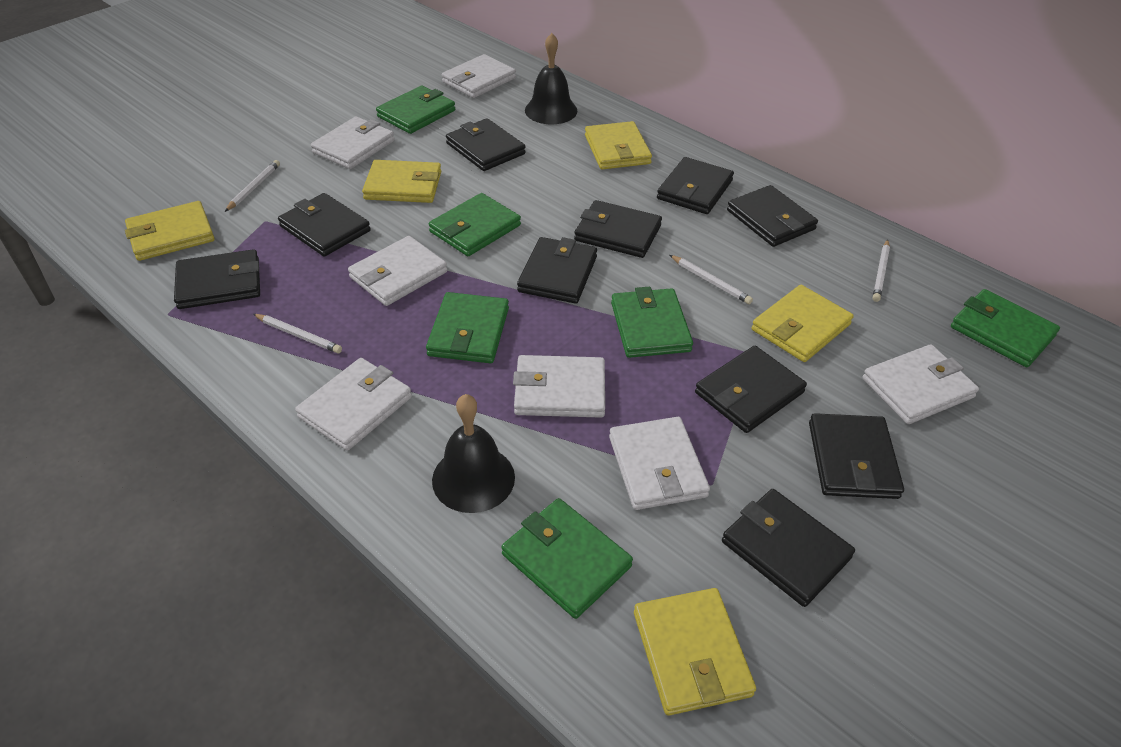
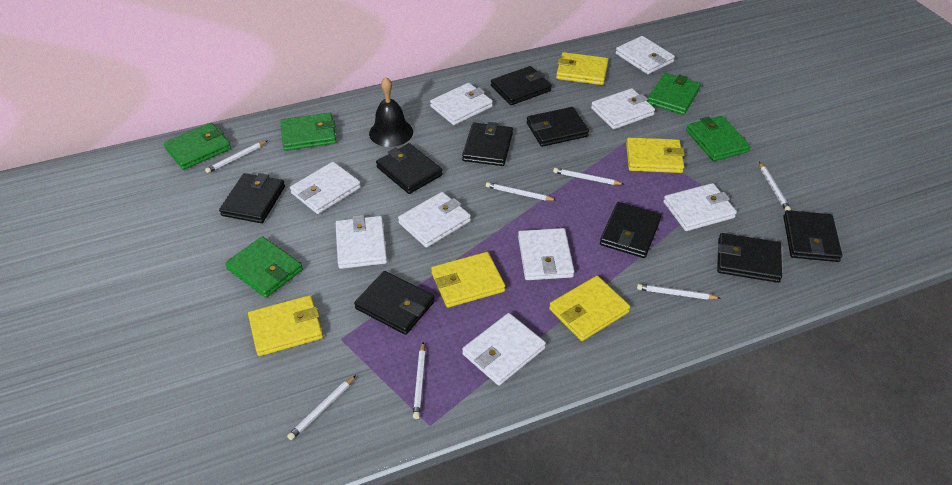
black bell: [432,394,515,513] [525,33,578,124] = 2 -> [369,77,413,147] = 1
black wallet: [174,249,260,309] [278,193,371,257] [446,118,526,171] [517,237,597,304] [574,200,662,258] [657,157,734,214] [695,346,807,433] [722,489,855,607] [727,185,818,247] [809,413,904,499] = 10 -> [219,173,285,223] [354,271,435,335] [376,143,443,194] [462,122,513,166] [491,66,552,105] [526,107,589,147] [600,202,661,258] [717,233,782,283] [783,210,842,262] = 9
green wallet: [376,86,455,134] [426,292,509,363] [429,193,521,256] [501,498,633,619] [611,287,693,358] [951,289,1060,367] = 6 -> [164,123,231,170] [225,236,303,298] [280,113,337,151] [647,73,701,115] [686,116,751,161] = 5
white pencil: [225,160,280,212] [253,314,342,353] [670,255,753,304] [873,239,890,302] = 4 -> [205,140,268,173] [287,375,356,440] [413,342,425,419] [486,182,556,201] [553,168,625,185] [637,284,720,300] [759,162,791,211] = 7
white wallet: [295,358,412,451] [311,116,395,169] [348,236,447,306] [442,54,516,98] [513,355,605,418] [609,417,710,510] [862,344,979,424] = 7 -> [290,162,361,214] [336,215,387,269] [398,192,471,248] [430,83,493,125] [462,313,546,386] [518,228,574,280] [591,88,655,129] [616,36,675,74] [663,183,737,231] = 9

